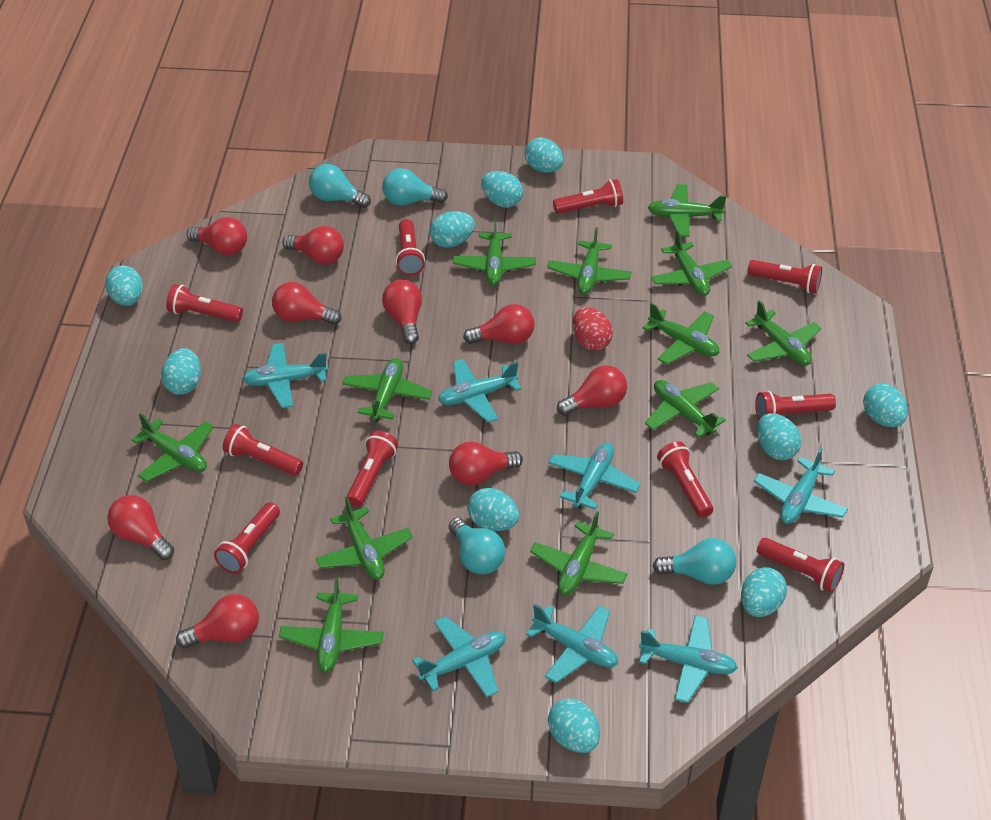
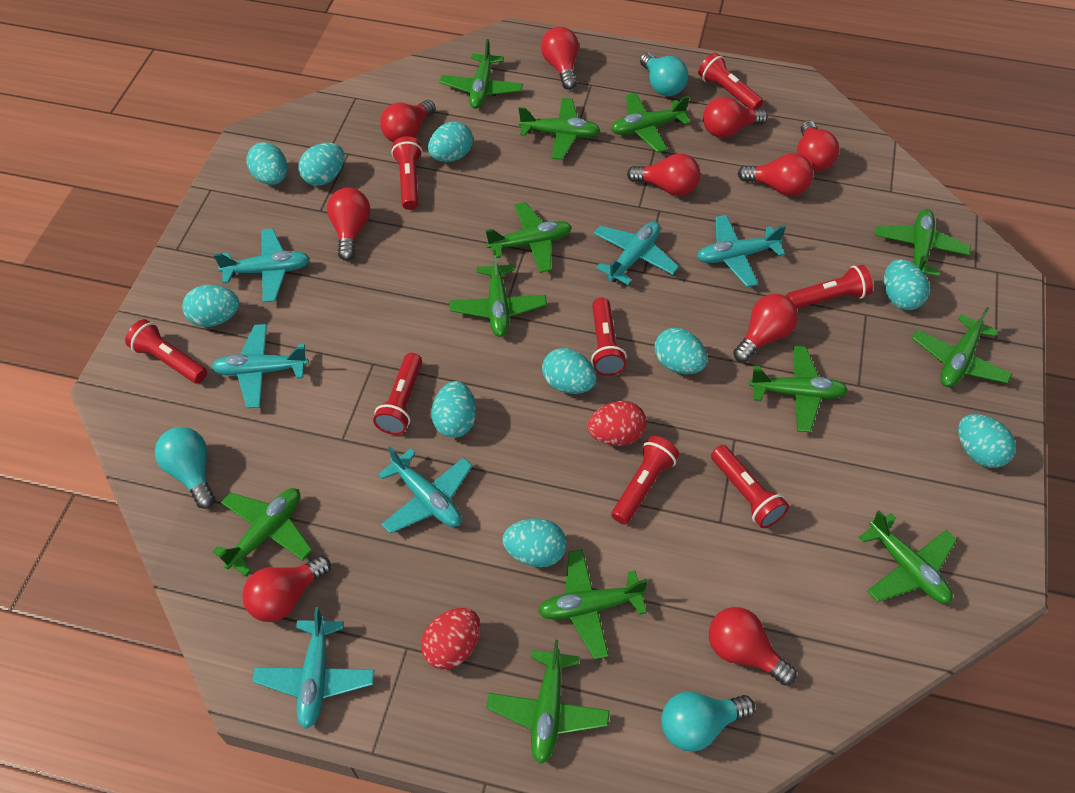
red egg: [573,307,613,350] = 1 -> [421,608,480,669] [587,401,647,446] = 2
red flashlight: [166,284,243,322] [214,502,280,574] [223,424,303,476] [347,430,398,507] [396,219,425,276] [553,179,623,214] [657,441,713,518] [748,260,822,293] [755,391,836,420] [757,538,844,593] = 10 -> [125,319,207,384] [373,353,422,435] [391,136,423,210] [591,298,627,376] [611,436,679,525] [698,53,763,109] [711,445,789,528] [786,265,873,309] = 8
red light bulb: [107,495,174,560] [176,594,259,649] [186,217,247,255] [272,282,342,325] [282,226,344,265] [382,279,422,344] [449,442,523,485] [463,304,535,344] [557,365,627,416] = 9 -> [242,556,331,622] [327,188,370,261] [380,100,436,142] [541,27,579,90] [627,153,700,196] [703,97,768,138] [709,607,797,685] [733,294,798,362] [738,153,813,196] [797,120,839,171] = 10
turquoise light bulb: [309,164,371,208] [382,168,448,206] [449,518,505,575] [652,538,736,585] = 4 -> [155,427,215,509] [640,53,688,96] [661,691,755,752] = 3
turquoise plane: [243,343,328,408] [412,616,506,697] [438,359,521,422] [526,604,618,683] [548,443,641,509] [639,615,738,703] [754,448,848,524] = 7 -> [211,324,309,408] [214,228,310,303] [252,607,375,729] [378,446,473,534] [594,221,679,285] [697,215,786,287] = 6

